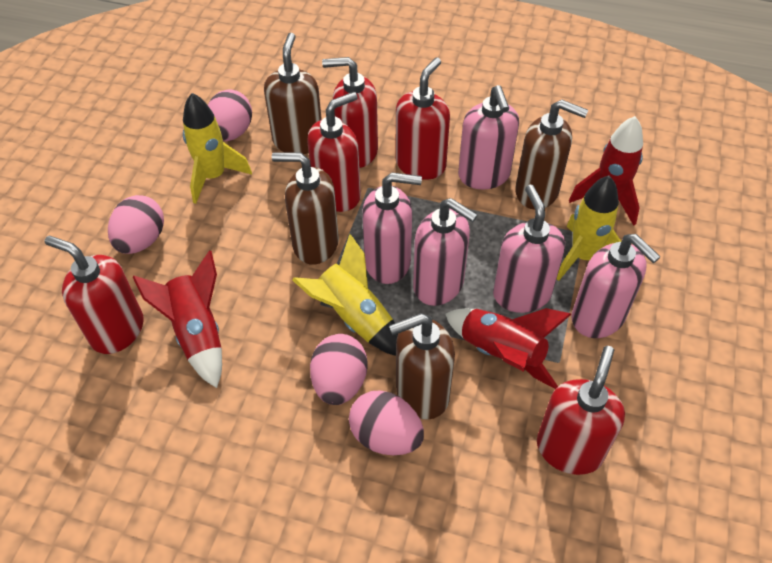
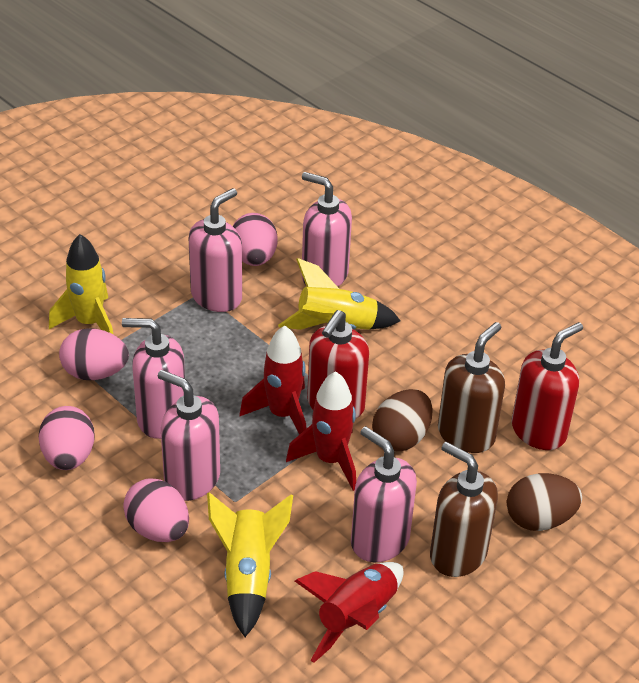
brown egg: none = 0 -> [372,389,433,451] [507,473,582,531] = 2
brown soap dispenser: [264,33,322,154] [272,153,339,265] [389,313,455,420] [515,100,588,210] = 4 -> [430,442,498,577] [438,322,505,453] = 2
red soap dispenser: [45,236,144,354] [307,92,361,212] [322,57,378,168] [396,58,450,180] [537,346,625,475] = 5 -> [307,310,369,419] [512,322,583,450] = 2

